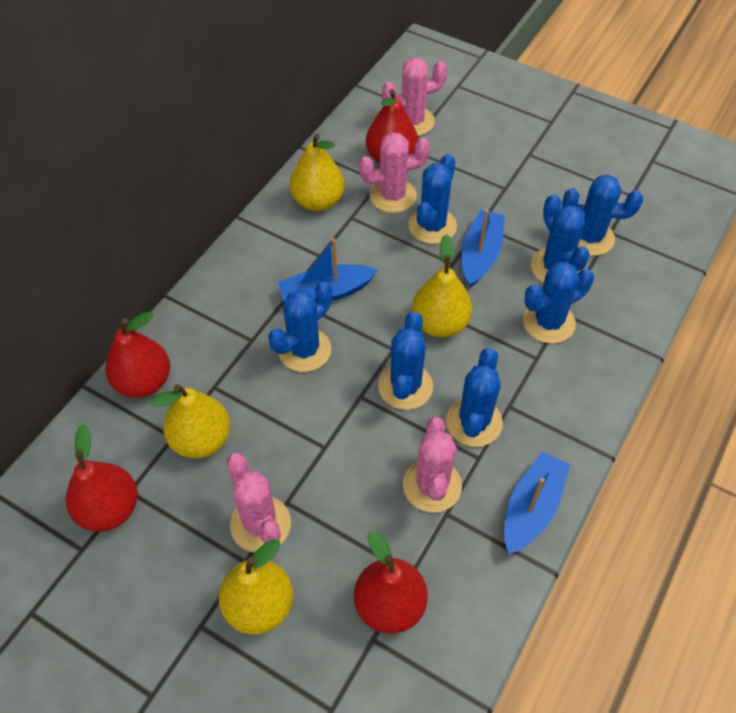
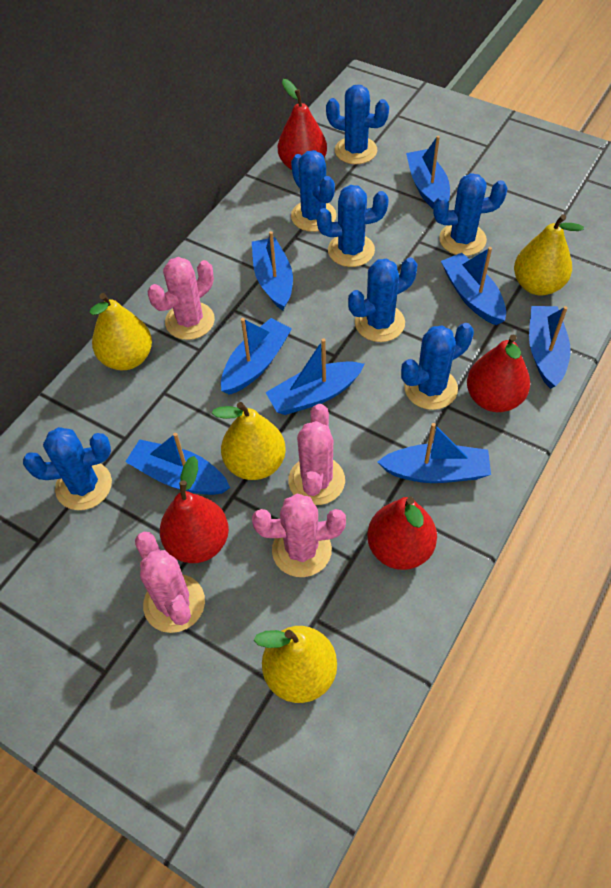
blue boat: [278,238,378,302] [461,209,505,287] [504,451,570,554] = 3 -> [125,433,230,495] [221,318,292,395] [252,231,293,311] [265,339,365,415] [378,423,491,483] [406,136,450,209] [441,247,506,325] [529,306,570,389] = 8

